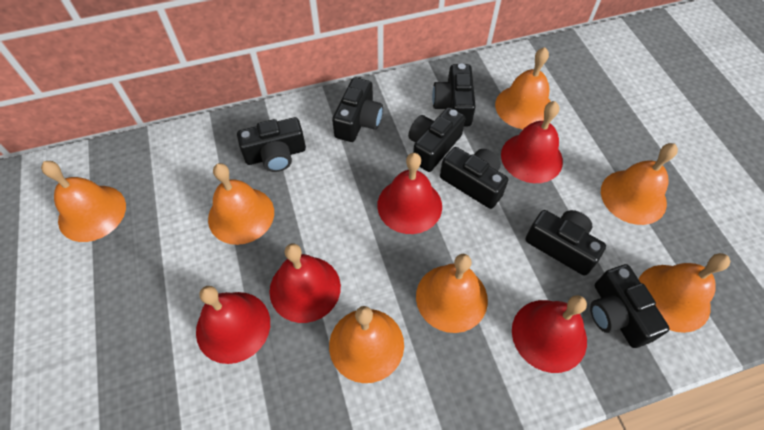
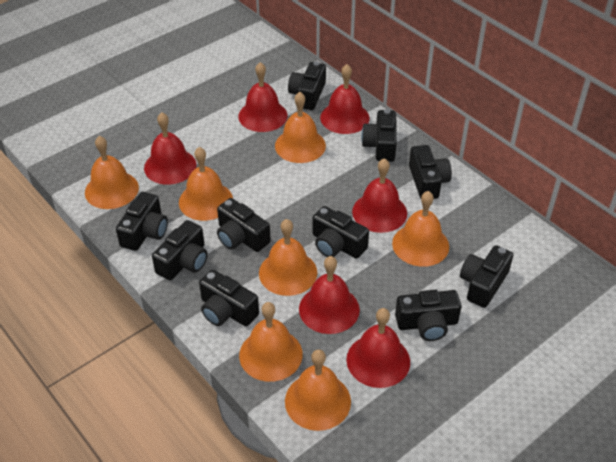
black camera: [237,117,306,172] [332,77,383,142] [408,107,466,172] [432,64,476,127] [440,147,508,209] [525,210,606,276] [590,264,670,348] = 7 -> [116,192,168,251] [152,220,208,280] [199,270,259,326] [217,198,271,252] [288,61,326,110] [313,206,369,259] [361,109,397,162] [395,290,462,341] [409,145,452,199] [460,245,513,308] = 10
red bell: [196,286,270,364] [269,243,341,323] [377,153,442,234] [501,101,563,183] [512,295,587,373] = 5 -> [144,112,196,185] [238,62,287,132] [299,256,360,334] [320,64,369,134] [346,308,410,388] [352,158,407,233] = 6

